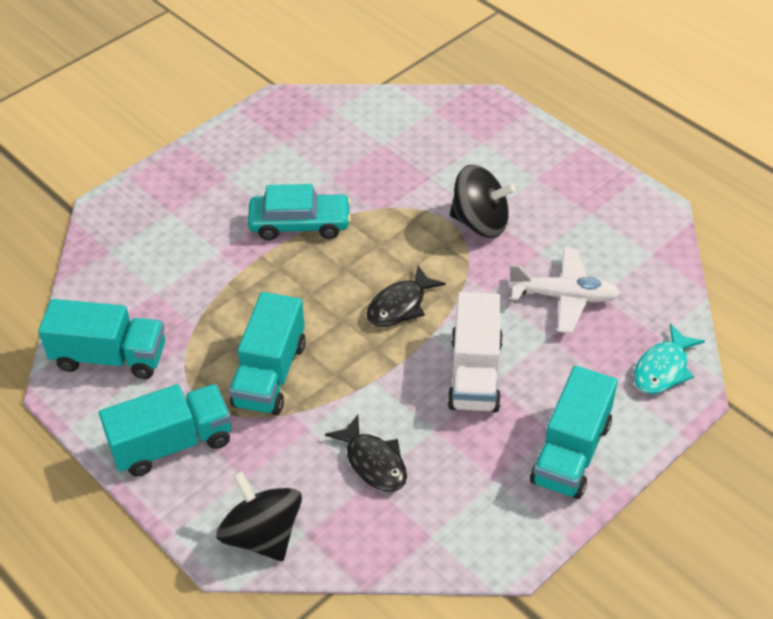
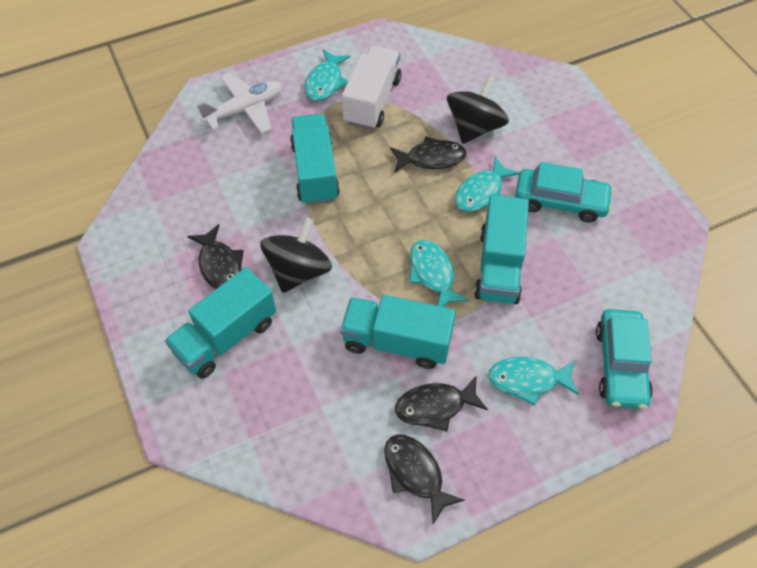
black fish: [325,415,407,492] [367,266,446,327] = 2 -> [187,224,244,289] [384,434,465,524] [390,136,466,173] [395,376,488,432] = 4
turquoise car: [248,184,351,240] = 1 -> [515,162,613,222] [596,309,653,409] = 2
turquoise fish: [634,324,705,394] = 1 -> [305,50,350,101] [409,240,469,307] [454,157,520,212] [488,357,579,406] = 4

